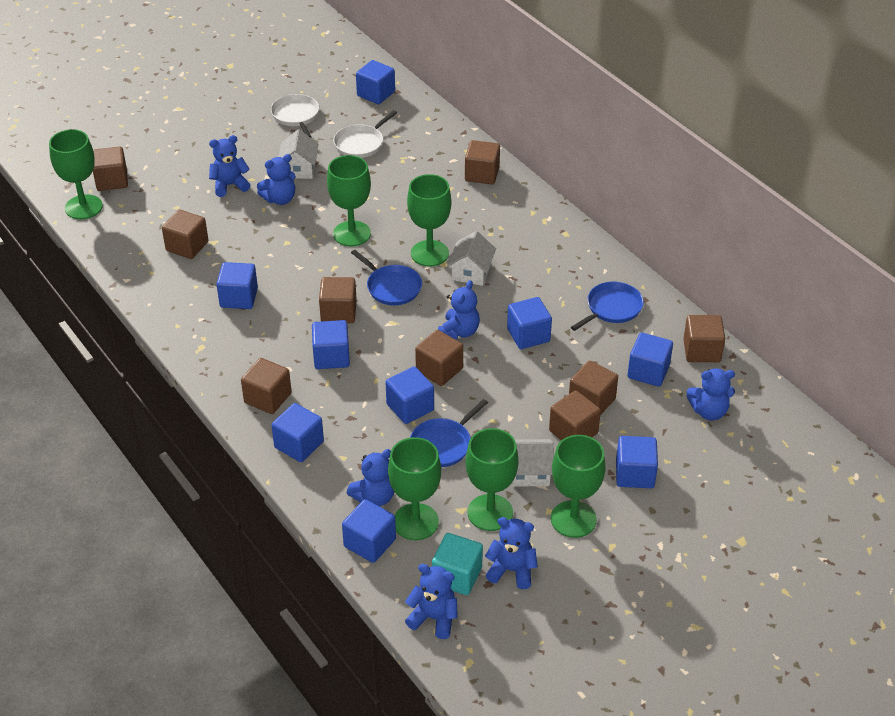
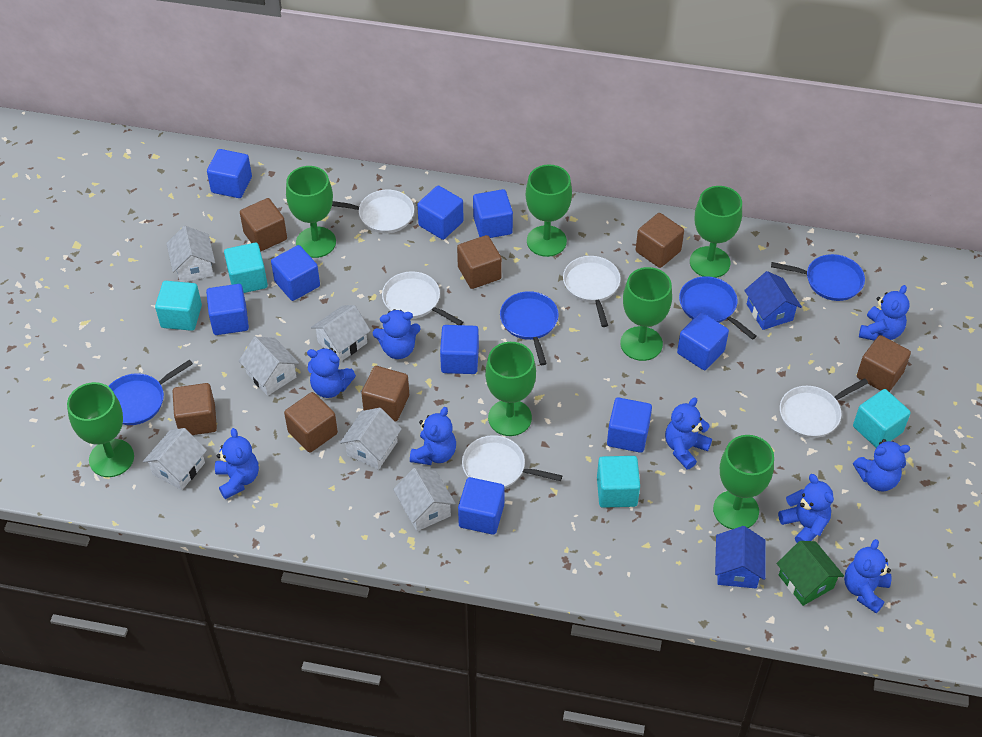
blue house: none = 0 -> [715,526,765,588] [744,271,802,330] = 2
blue pan: [351,250,422,305] [410,399,488,467] [571,282,644,331] = 3 -> [108,359,193,425] [500,291,559,365] [679,276,757,340] [771,254,865,301] = 4
blue teddy bear: [209,135,250,197] [257,154,296,205] [347,449,394,506] [405,564,458,639] [438,280,480,340] [485,517,538,589] [687,368,735,421] = 7 -> [215,428,259,499] [307,348,356,398] [373,309,421,359] [410,407,456,465] [665,397,712,469] [778,474,834,543] [844,539,892,613] [853,439,910,491] [859,285,910,341] = 9
brown cube: [93,147,128,191] [162,210,208,259] [241,358,292,414] [319,277,357,323] [415,330,463,386] [465,140,500,184] [549,390,601,440] [569,361,618,415] [683,315,725,362] = 9 -> [172,383,217,435] [240,198,287,252] [284,392,338,453] [361,366,409,422] [457,235,502,289] [636,213,684,268] [857,335,911,392] = 7
green goblet: [49,129,103,219] [327,155,371,246] [388,437,441,540] [407,174,451,267] [466,428,519,531] [551,435,605,538] = 6 -> [67,382,134,477] [286,166,336,258] [485,342,536,436] [526,164,572,257] [620,267,672,361] [690,186,742,278] [713,435,774,529] = 7
green house: none = 0 -> [776,541,844,606] = 1
turquoise cube: [432,533,483,595] = 1 -> [155,281,202,331] [224,243,268,293] [597,456,640,508] [853,389,911,448] = 4
white house: [279,130,318,179] [447,231,496,286] [511,439,554,487] = 3 -> [143,428,207,490] [166,226,215,282] [239,337,299,396] [311,305,371,362] [340,408,402,470] [393,468,456,531] = 6
white pan: [271,94,319,138] [333,110,397,158] = 2 -> [332,190,414,233] [382,271,463,325] [462,435,563,488] [563,256,621,327] [780,378,868,438] = 5

